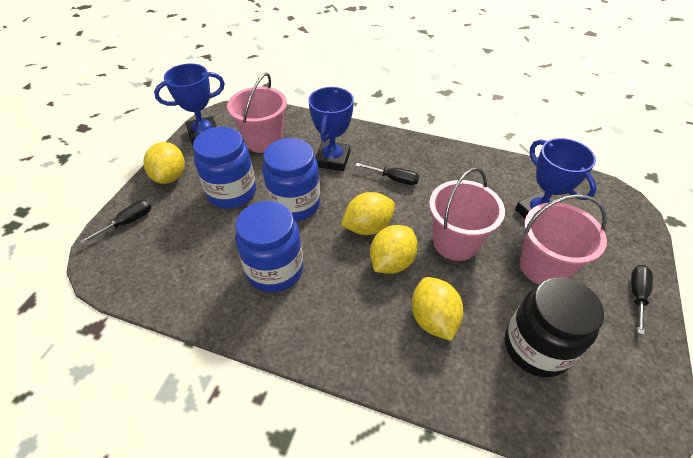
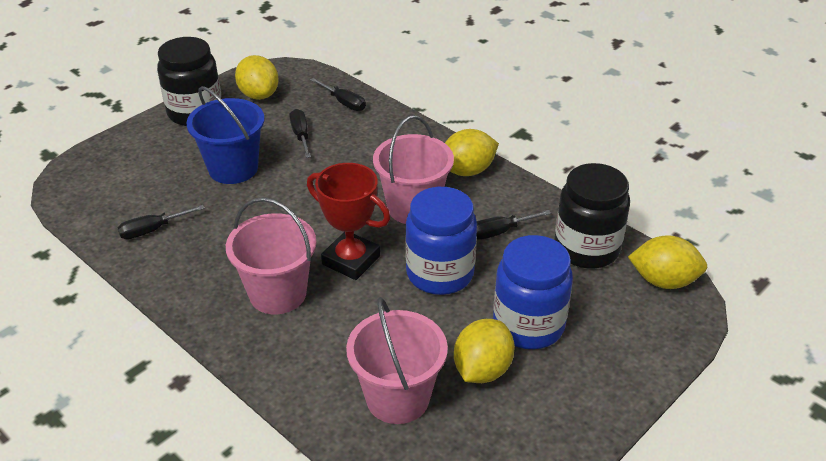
black jar: [505,277,604,378] = 1 -> [157,37,222,126] [554,163,630,269] = 2
black screwdriver: [80,200,151,244] [356,163,419,185] [631,265,653,335] = 3 -> [118,205,205,239] [289,109,311,158] [310,78,366,111] [477,210,551,240] = 4
blue bucket: none = 0 -> [186,86,265,184] = 1
blue jar: [193,127,256,208] [235,201,303,292] [262,138,320,221] = 3 -> [405,187,477,295] [493,235,573,349] = 2
blue trophy: [154,63,225,145] [308,87,354,171] [515,138,597,219] = 3 -> none = 0
red trophy: none = 0 -> [307,163,390,280] = 1

